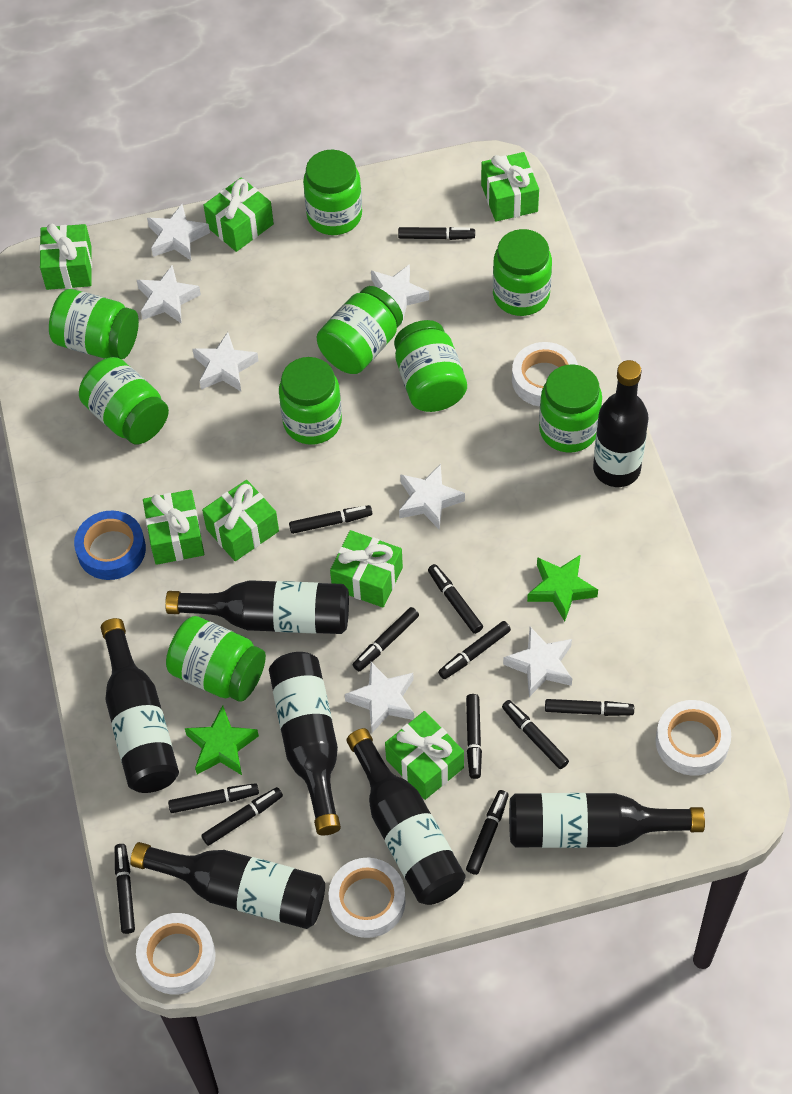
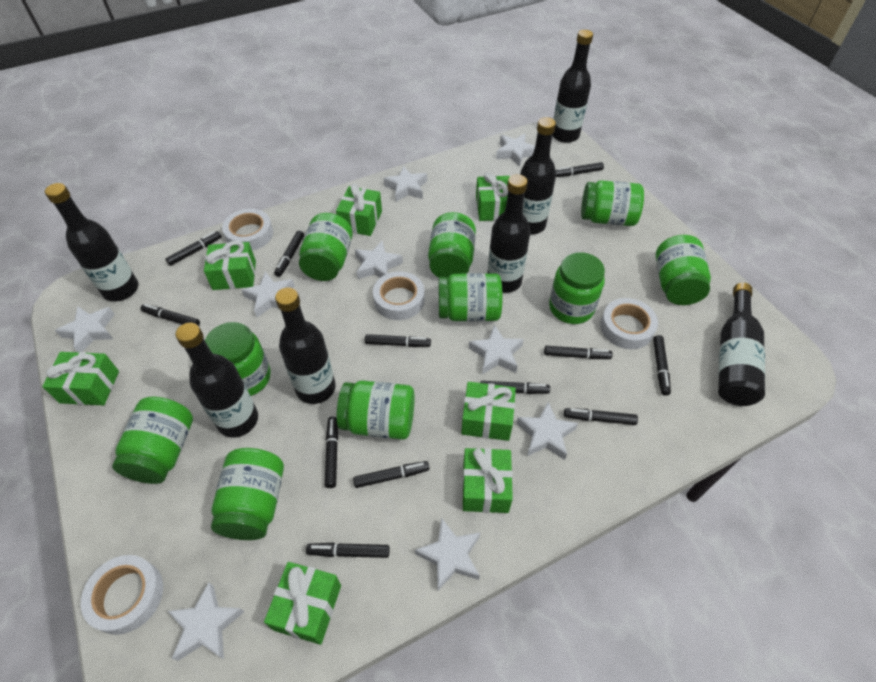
blue tape: [74,511,146,580] = 1 -> none = 0
green jar: [49,289,139,359] [79,357,169,445] [166,616,266,702] [279,357,342,445] [303,150,362,235] [317,286,403,374] [394,320,467,412] [493,229,552,316] [539,364,602,453] = 9 -> [112,397,193,484] [205,322,271,396] [211,448,284,540] [299,213,353,281] [336,380,415,440] [428,212,476,278] [439,273,502,321] [549,252,605,324] [581,180,644,226] [656,235,711,305] = 10
green star: [185,705,259,775] [527,555,598,621] = 2 -> none = 0
white star: [137,265,201,324] [147,204,210,260] [192,332,258,391] [345,662,414,733] [371,264,429,323] [399,464,465,530] [503,627,572,697] = 7 -> [55,306,115,352] [168,583,244,661] [242,272,295,317] [355,241,403,279] [384,166,427,202] [415,518,480,590] [469,324,524,374] [496,134,535,167] [517,402,578,460] = 9

